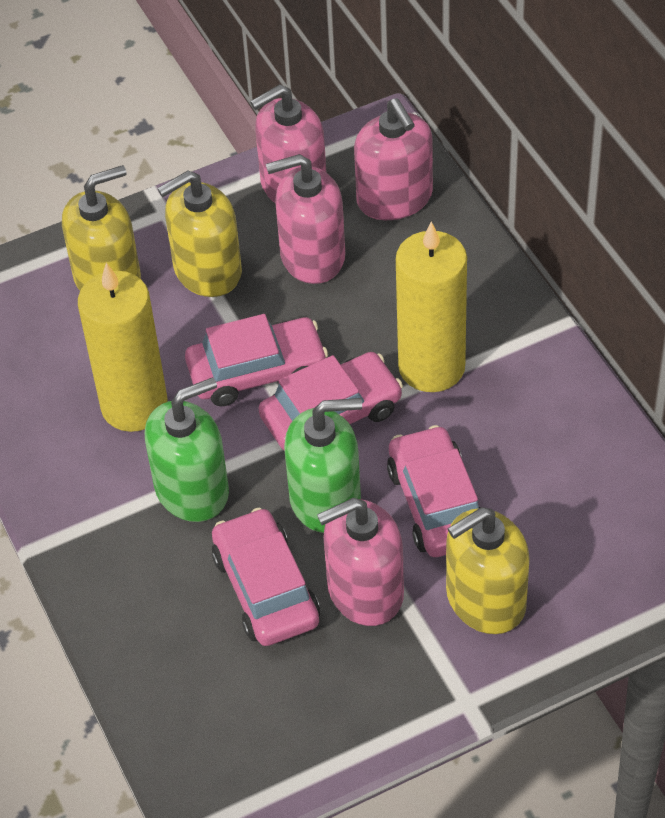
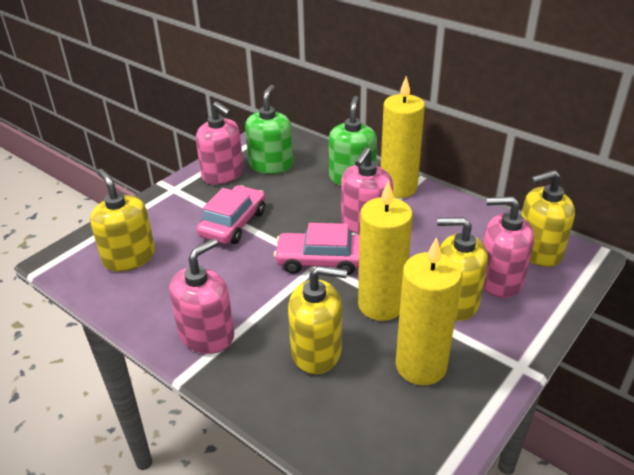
pink car: [185,314,328,407] [212,508,320,646] [258,352,403,451] [387,425,481,557] = 4 -> [197,185,265,244] [274,223,360,275] = 2
yellow candle: [78,263,168,432] [396,222,467,392] = 2 -> [358,181,413,321] [381,76,425,198] [396,237,462,385] = 3
yellow soap dispenser: [62,165,141,290] [157,171,242,297] [446,507,530,634] = 3 -> [90,169,155,271] [288,266,347,374] [437,217,488,321] [521,170,575,267] = 4

